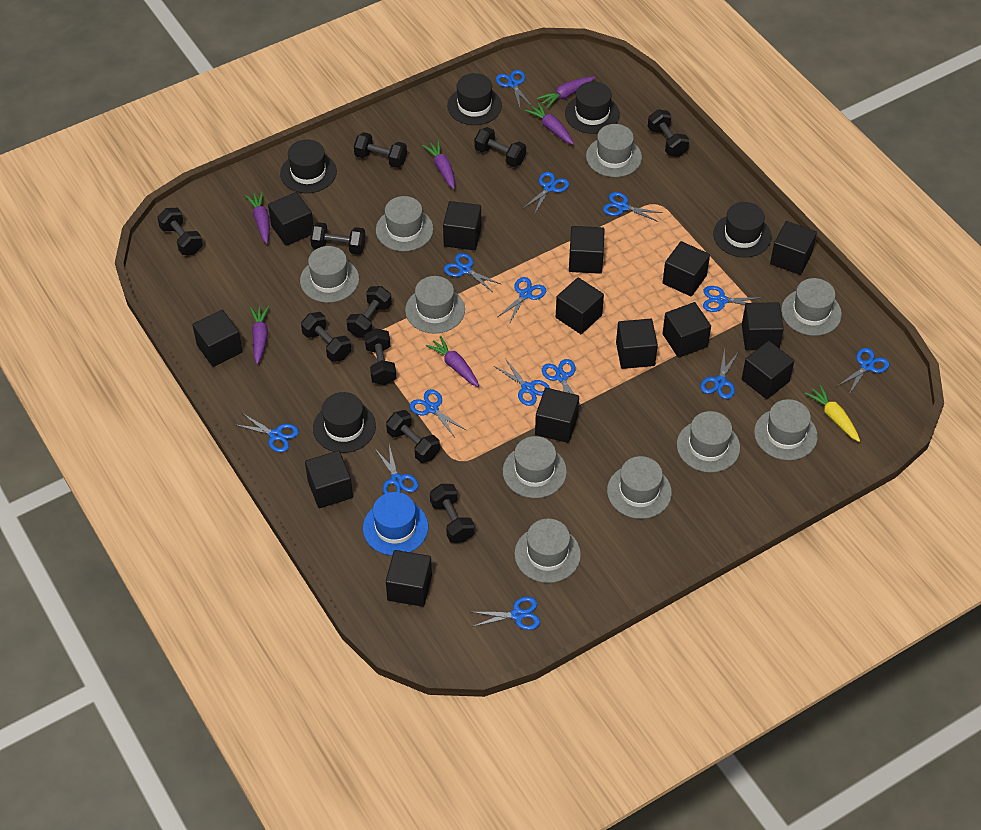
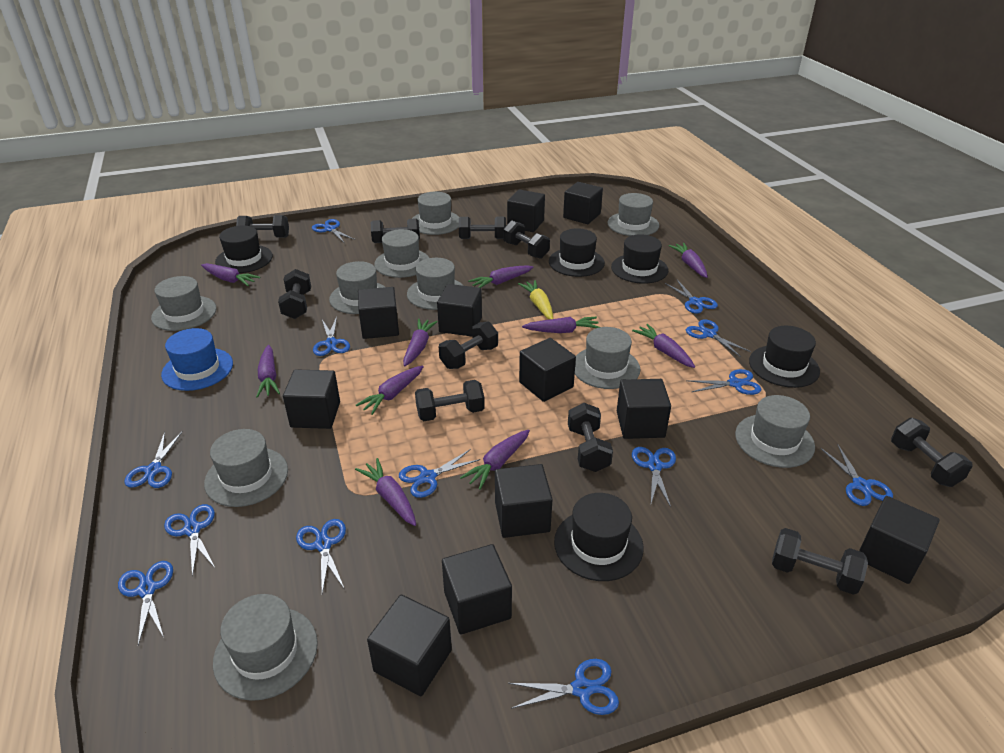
black cube: [192,310,243,367] [268,192,313,246] [305,450,353,508] [386,550,432,607] [443,201,481,250] [535,388,579,443] [556,277,604,334] [569,226,605,274] [616,319,658,369] [662,302,711,358] [663,241,710,297] [742,302,784,350] [742,341,794,399] [770,221,817,275] = 14 -> [283,369,340,429] [358,287,399,339] [367,595,452,696] [437,284,482,336] [442,544,512,635] [495,464,553,538] [507,189,545,232] [519,338,576,402] [563,182,603,224] [617,379,671,439] [859,496,940,584] = 11
blue scissors: [234,413,299,452] [375,445,418,494] [410,389,466,437] [444,253,501,292] [472,596,540,630] [494,358,550,406] [496,70,532,108] [498,277,546,324] [524,172,569,215] [542,359,583,408] [603,192,663,222] [700,348,738,399] [703,286,763,312] [836,348,889,394] = 14 -> [118,561,173,645] [124,431,183,488] [164,504,215,577] [296,519,346,593] [312,219,355,242] [313,317,350,356] [399,449,481,498] [508,659,619,715] [632,447,676,507] [665,280,718,314] [686,319,751,357] [686,369,761,395] [821,445,893,506] = 13
purple carrot: [245,191,270,244] [250,306,269,364] [423,140,455,190] [426,336,479,387] [525,103,574,145] [537,76,595,108] = 6 -> [201,263,260,286] [256,345,280,398] [355,458,416,526] [356,366,424,415] [403,319,438,366] [460,430,530,490] [468,265,533,288] [522,317,600,333] [632,324,695,368] [669,243,708,278] = 10

